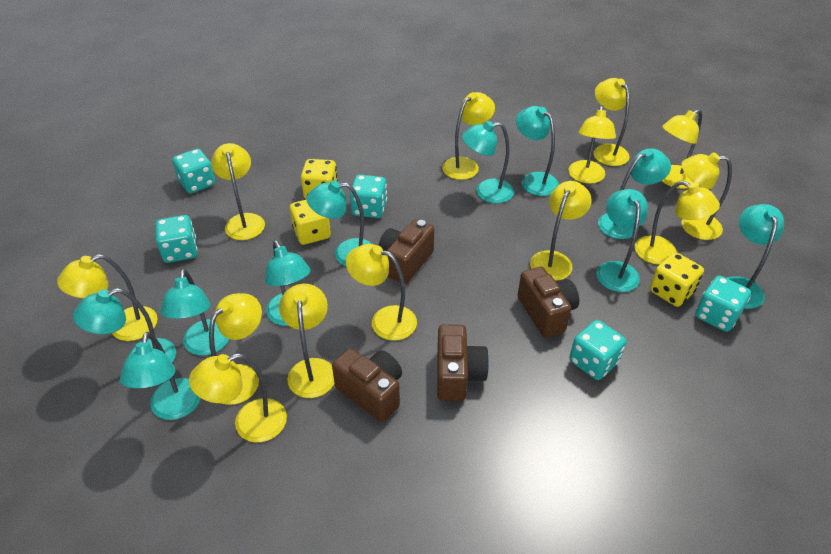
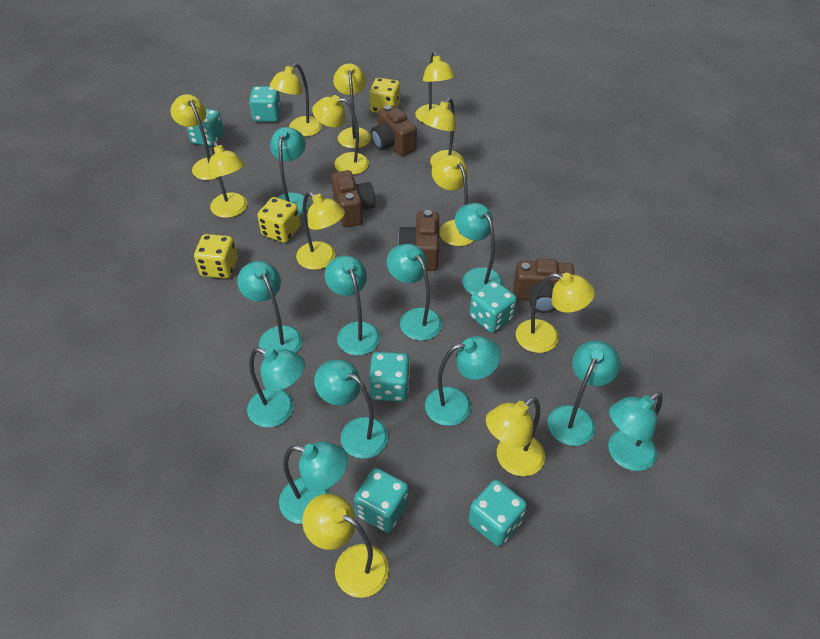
turquoise dice: [155,215,198,263] [172,149,215,194] [350,175,387,218] [569,320,626,380] [695,276,751,332] = 5 -> [186,109,224,147] [249,86,281,122] [354,468,409,532] [369,352,410,401] [468,480,527,546] [469,280,517,333] = 6
turquoise lamp: [73,288,176,363] [120,332,201,420] [160,269,229,356] [265,240,310,326] [307,181,372,266] [462,121,514,203] [516,106,559,196] [596,189,648,292] [598,148,671,239] [727,204,784,309] = 10 -> [237,261,302,353] [247,347,305,428] [270,127,309,216] [279,442,348,524] [314,360,388,459] [325,256,380,355] [387,244,442,341] [425,336,501,426] [455,203,503,294] [548,340,621,446] [608,392,663,471] = 11
yellow lamp: [57,254,158,341] [189,353,287,442] [209,293,262,405] [211,143,265,240] [279,284,334,398] [346,244,417,341] [442,92,495,180] [530,181,592,281] [568,105,616,184] [593,78,630,166] [635,181,720,265] [662,109,702,189] [681,152,732,240] = 13 -> [170,94,218,180] [208,141,247,218] [270,63,322,137] [296,192,345,270] [302,494,389,598] [312,95,369,175] [333,63,371,148] [415,52,455,122] [423,98,465,167] [432,155,474,246] [486,398,545,476] [516,273,595,353] = 12

